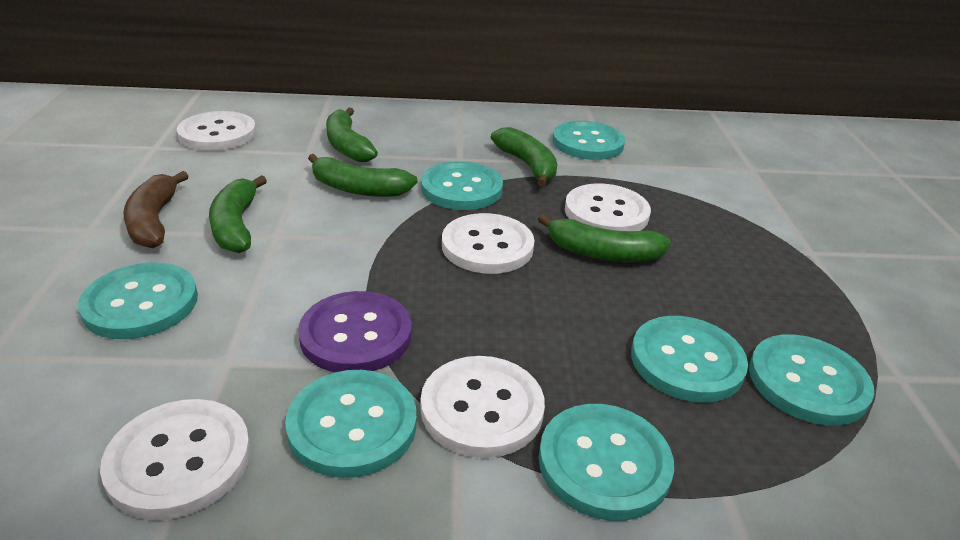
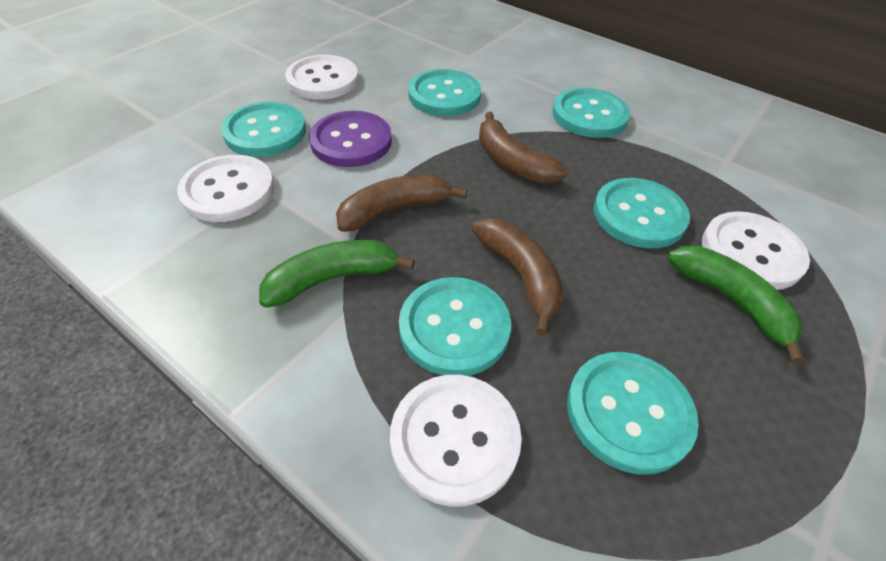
brown banana: [123,171,189,248] = 1 -> [336,174,467,232] [472,218,564,336] [479,112,567,183] = 3
green banana: [209,175,267,253] [308,154,418,197] [326,108,378,162] [491,127,557,187] [538,214,671,262] = 5 -> [259,240,415,308] [667,246,804,364] = 2
turquoise button: [78,262,198,339] [285,370,416,478] [421,161,503,210] [539,404,674,521] [552,121,625,160] [631,316,748,402] [749,334,874,426] = 7 -> [221,102,306,157] [399,277,511,376] [408,69,481,116] [553,88,630,138] [567,352,699,475] [594,178,690,248] = 6
white button: [100,399,251,520] [177,111,256,151] [420,356,545,458] [442,213,535,274] [565,184,651,231] = 5 -> [177,155,275,222] [285,55,358,100] [390,375,522,507] [702,211,810,290] = 4

